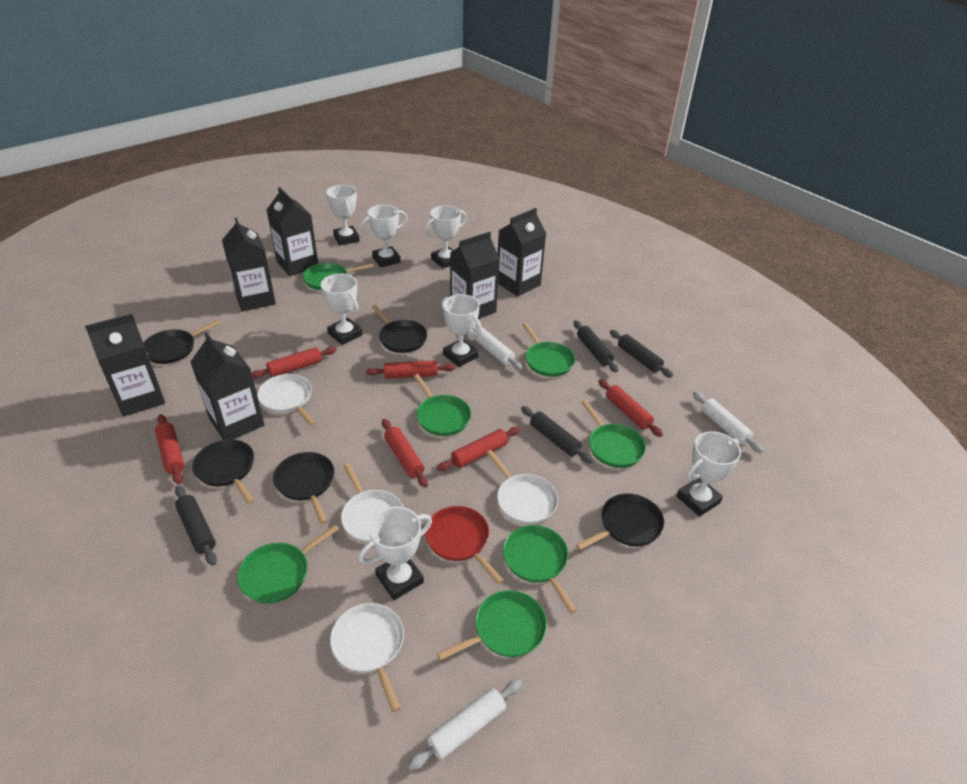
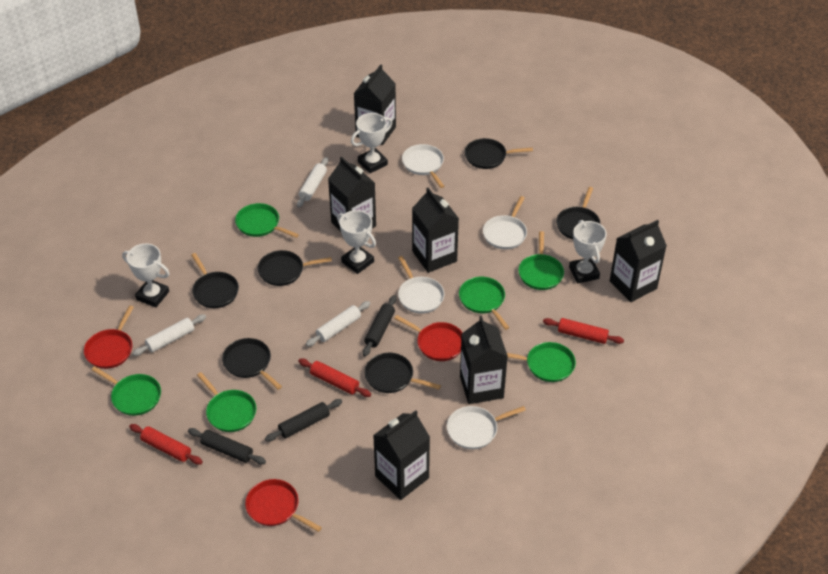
black pan: [143,320,222,364] [192,439,254,504] [273,452,334,524] [371,305,427,353] [576,493,664,550] = 5 -> [191,253,239,308] [222,338,282,390] [258,250,332,286] [364,353,441,393] [465,138,533,169] [556,187,600,239] = 6
black rolling pin: [175,485,217,566] [521,406,593,463] [574,320,618,373] [610,330,673,378] = 4 -> [188,428,266,464] [265,399,342,442] [363,295,396,357] = 3
green pan: [237,524,339,603] [303,263,374,290] [413,374,471,436] [437,590,547,661] [503,525,577,613] [522,323,575,377] [581,400,646,468] = 7 -> [91,366,161,416] [197,372,256,432] [235,203,299,238] [459,277,510,330] [507,342,576,382] [518,231,564,290] = 6
red pan: [425,506,504,584] = 1 -> [84,306,134,369] [245,479,322,532] [394,315,463,361] = 3
red rolling pin: [155,414,185,484] [252,347,337,378] [366,360,455,379] [382,419,428,488] [437,427,521,471] [598,379,663,437] = 6 -> [129,424,203,465] [298,359,371,397] [543,318,624,344] = 3
white trophy: [321,274,363,345] [326,185,360,245] [359,506,432,600] [360,205,408,267] [424,206,467,268] [441,294,482,367] [677,431,741,517] = 7 -> [122,243,170,307] [337,210,376,274] [351,113,392,173] [569,220,607,283] = 4

